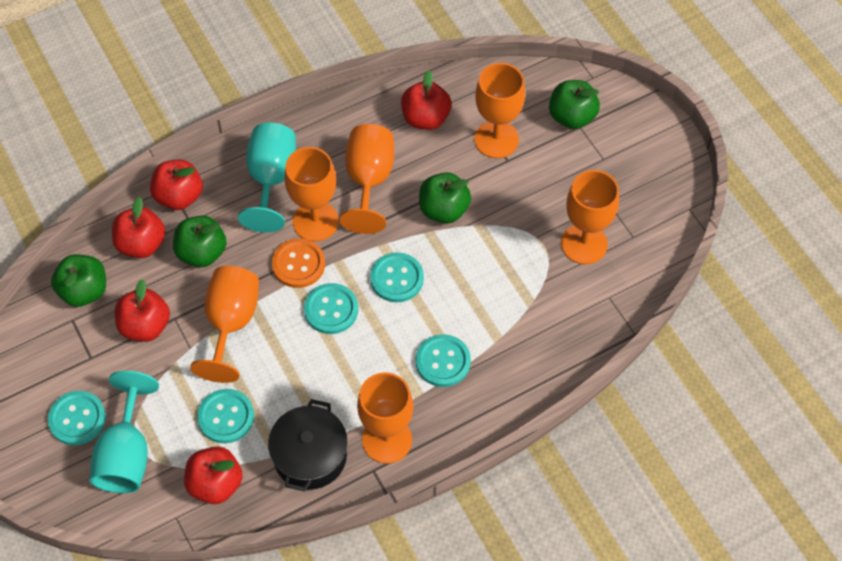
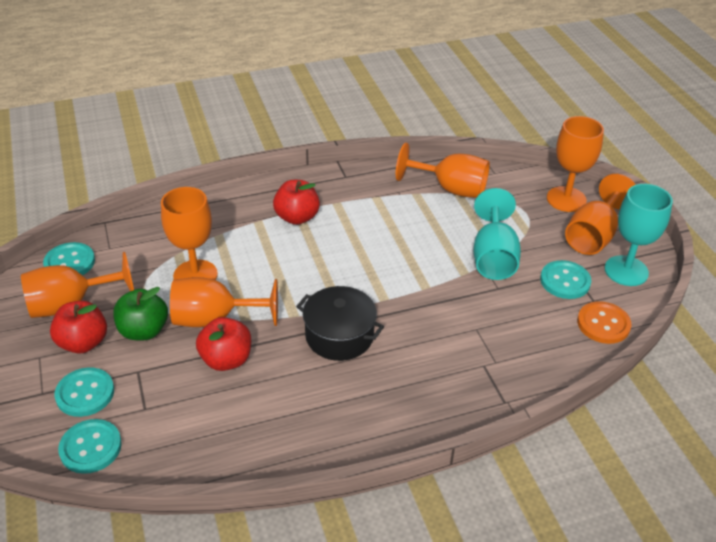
green apple: [51,254,106,307] [173,215,227,267] [419,172,471,223] [549,80,600,129] = 4 -> [113,287,168,340] = 1
red apple: [112,197,165,258] [115,279,170,342] [150,159,203,210] [184,447,243,504] [401,70,451,130] = 5 -> [50,301,107,353] [196,317,251,371] [273,180,320,225] = 3
turquoise button: [48,391,106,445] [197,389,254,443] [304,283,358,334] [370,252,424,302] [416,334,471,387] = 5 -> [43,242,95,275] [54,368,114,417] [58,419,122,474] [540,260,591,299] = 4

